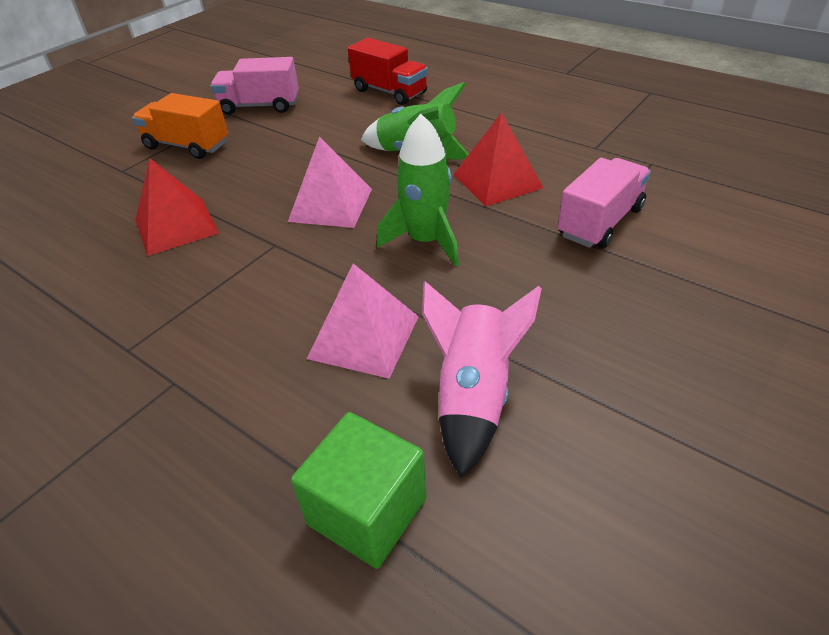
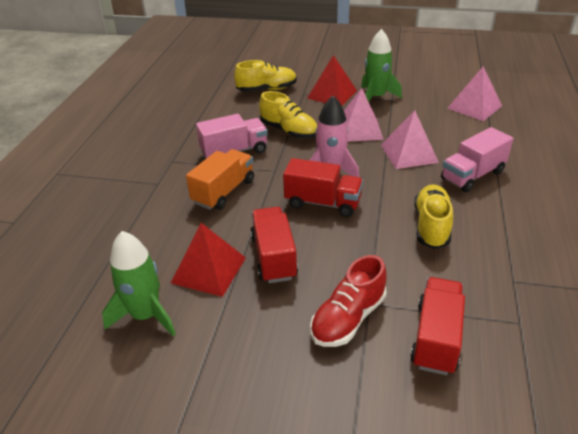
green cube: [291,412,426,569] = 1 -> none = 0
pink pyramid: [288,136,372,228] [307,263,419,379] = 2 -> [344,88,384,142] [381,110,439,169] [447,66,502,121] = 3
red shoe: none = 0 -> [310,255,387,347] = 1
red truck: [348,38,428,105] = 1 -> [250,207,298,283] [283,158,363,217] [410,277,465,375] = 3
yellow shoe: none = 0 -> [234,60,297,92] [259,91,317,139] [414,184,453,249] = 3

